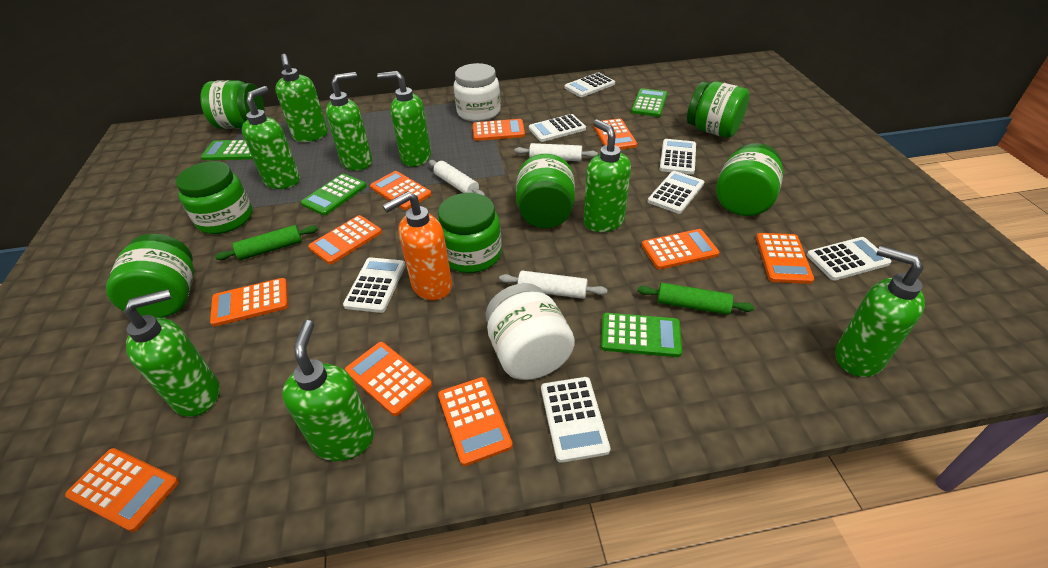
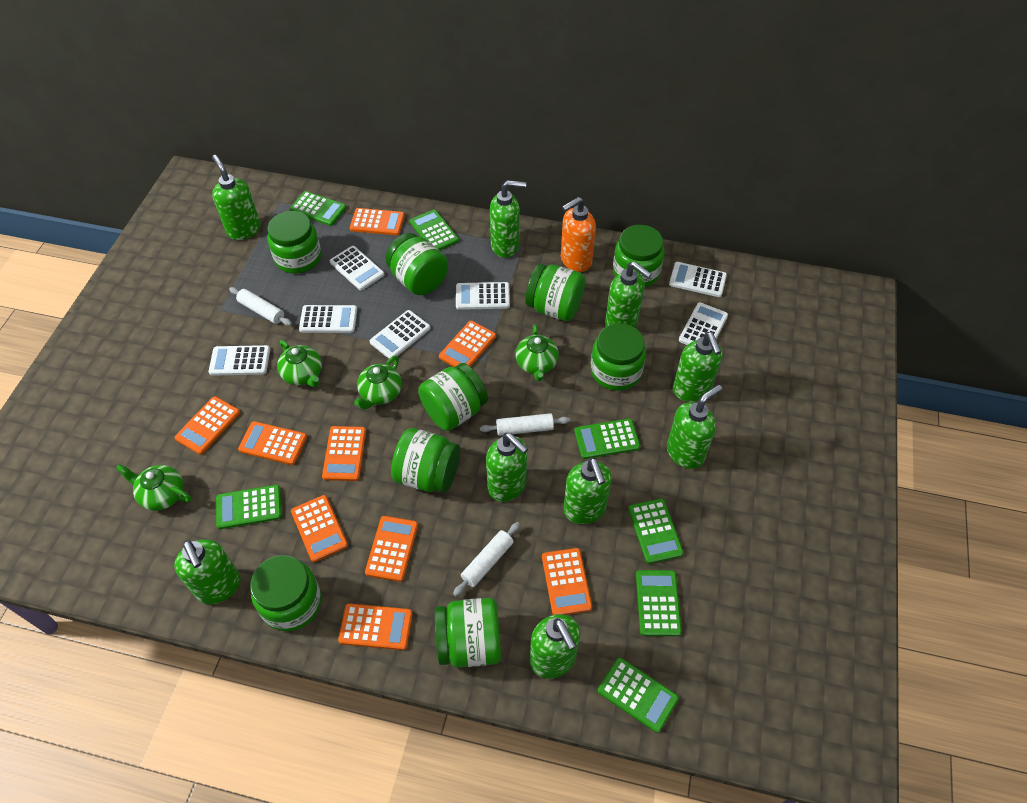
green calculator: [201,140,253,160] [301,174,367,216] [601,313,682,357] [631,88,667,117] = 4 -> [216,485,282,529] [290,191,346,226] [410,209,459,251] [574,418,640,459] [598,657,679,733] [628,498,684,564] [636,570,682,636] = 7
green jar: [106,234,194,318] [176,161,252,234] [200,80,264,129] [437,193,502,273] [516,154,575,228] [687,81,749,138] [716,143,783,216] = 7 -> [250,555,321,631] [267,211,321,274] [385,233,448,295] [391,428,460,493] [418,363,488,431] [435,598,501,668] [525,264,585,321] [591,323,646,391] [613,225,664,287] = 9
green rolling pin: [215,225,318,260] [637,283,754,315] = 2 -> none = 0
green soap dispenser: [124,289,220,417] [242,86,300,189] [275,54,328,142] [282,320,374,461] [326,72,372,171] [377,71,431,167] [583,119,631,232] [835,246,925,377] = 8 -> [174,539,240,604] [212,155,261,240] [486,433,528,502] [490,180,526,258] [530,614,580,679] [564,458,612,524] [605,262,652,327] [667,385,722,469] [673,332,722,402] = 9
green teapot: none = 0 -> [116,464,191,511] [277,340,322,387] [354,355,402,410] [515,324,559,381] = 4
orange calculator: [65,448,179,532] [210,278,288,327] [308,215,382,265] [345,342,432,416] [370,171,432,210] [438,377,513,466] [473,119,525,141] [593,118,637,150] [642,229,719,270] [756,233,814,284] = 10 -> [175,396,240,455] [238,421,307,465] [291,495,348,562] [322,426,366,481] [338,603,413,650] [350,208,405,235] [365,516,418,582] [439,321,496,367] [542,548,592,615] = 9
white jar: [454,63,501,122] [486,283,575,380] = 2 -> none = 0

